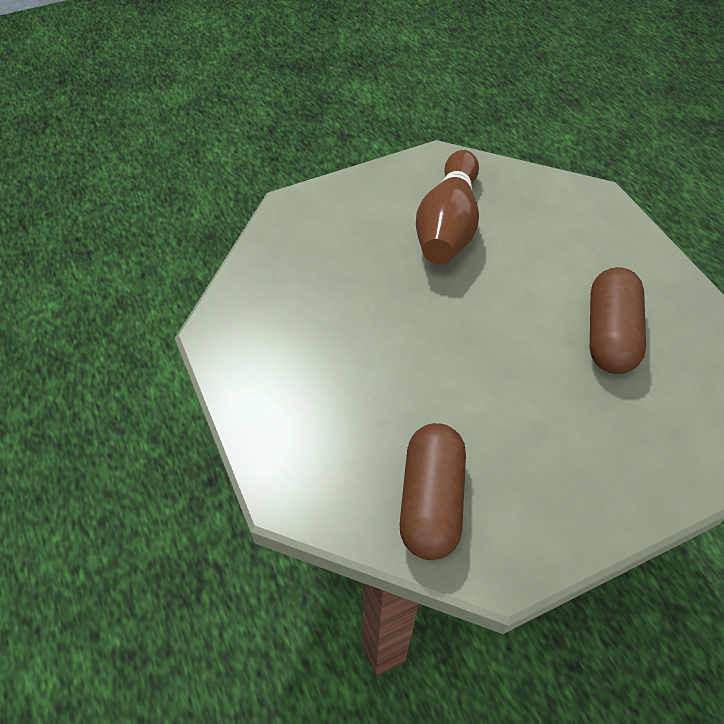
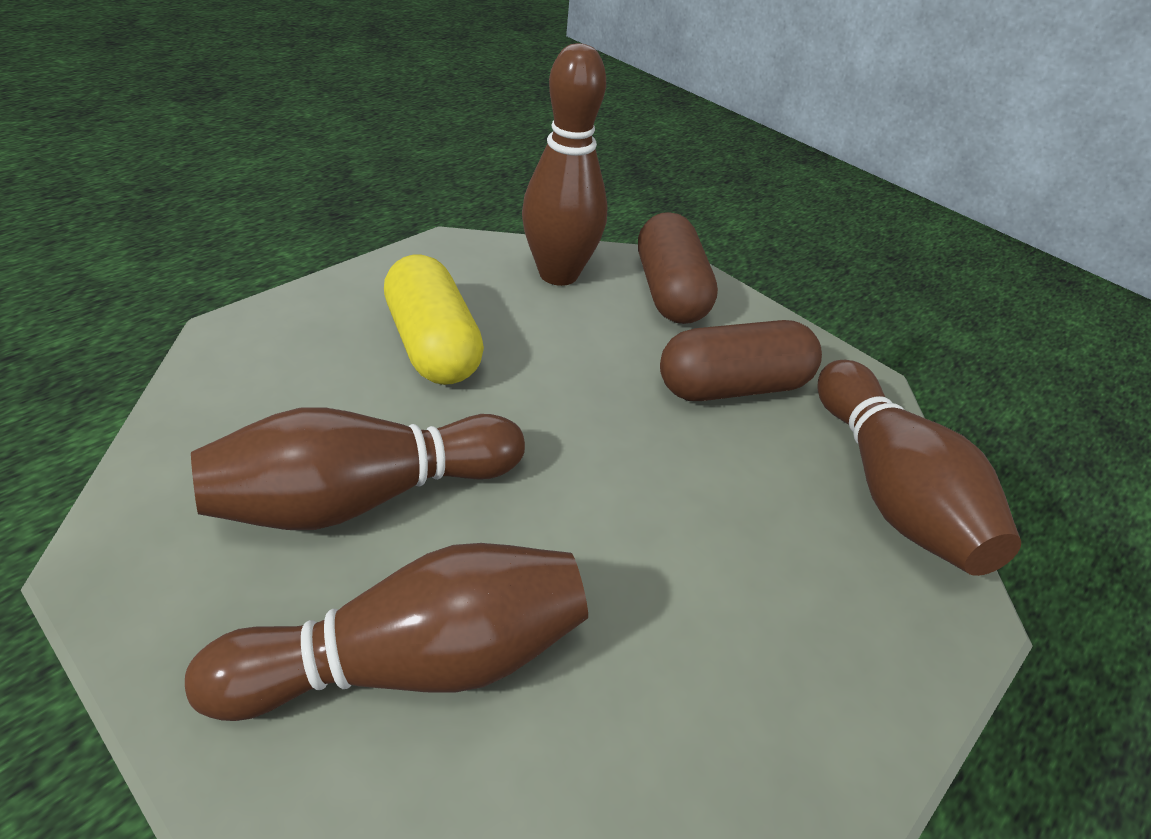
brown bowling pin: [416,150,479,264] = 1 -> [185,543,588,721] [191,407,525,530] [522,43,608,286] [818,360,1021,576] = 4
yellow capsule: none = 0 -> [384,255,484,385] = 1

